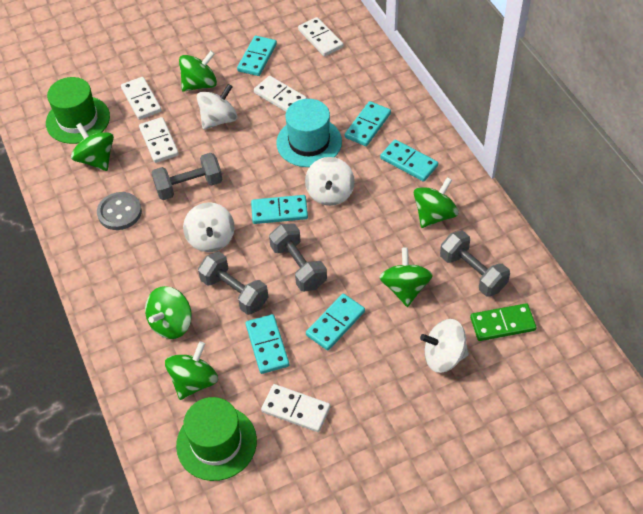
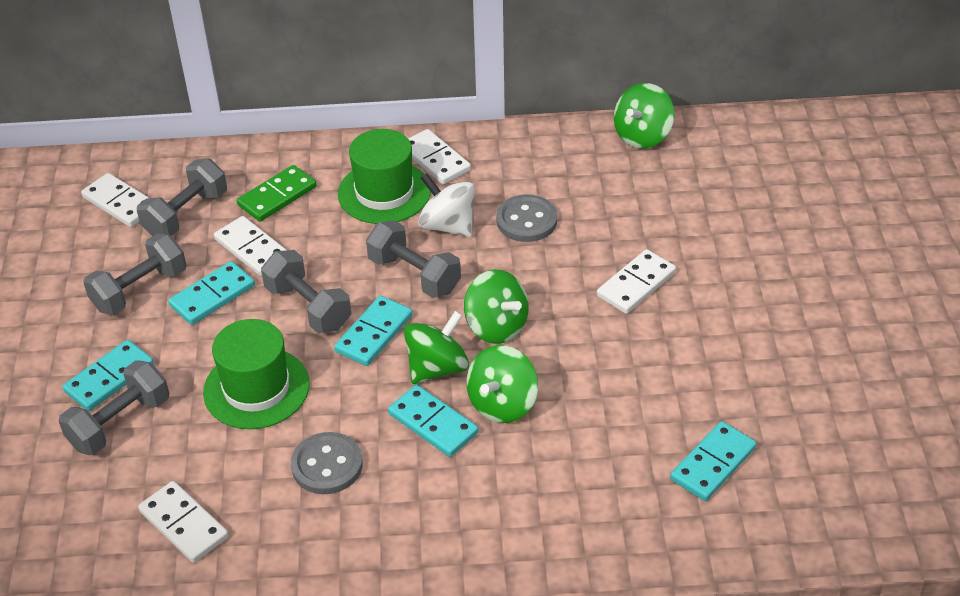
green spinning top: [71,123,114,171] [145,286,192,339] [165,341,218,400] [179,51,217,92] [379,247,433,307] [414,177,458,228] = 6 -> [404,311,469,384] [464,270,529,344] [466,345,538,423] [614,83,674,149] = 4
grey button: [97,192,142,230] = 1 -> [291,432,363,494] [496,194,557,242] = 2
grey dumbbell: [152,153,223,200] [198,252,268,315] [269,224,327,291] [440,231,510,297] = 4 -> [59,360,169,455] [83,233,187,315] [137,158,227,236] [261,250,351,333] [366,220,461,298] = 5
turquoise domino: [237,36,277,76] [246,314,289,374] [251,195,308,224] [306,294,365,350] [345,101,391,146] [380,139,438,182] = 6 -> [62,340,154,411] [168,261,255,325] [334,296,412,366] [388,385,478,457] [670,421,757,501] = 5
turquoise hat: [276,99,342,167] = 1 -> none = 0
white spinning top: [183,202,235,252] [197,84,237,129] [305,157,355,206] [420,319,469,373] = 4 -> [418,173,475,237] = 1

